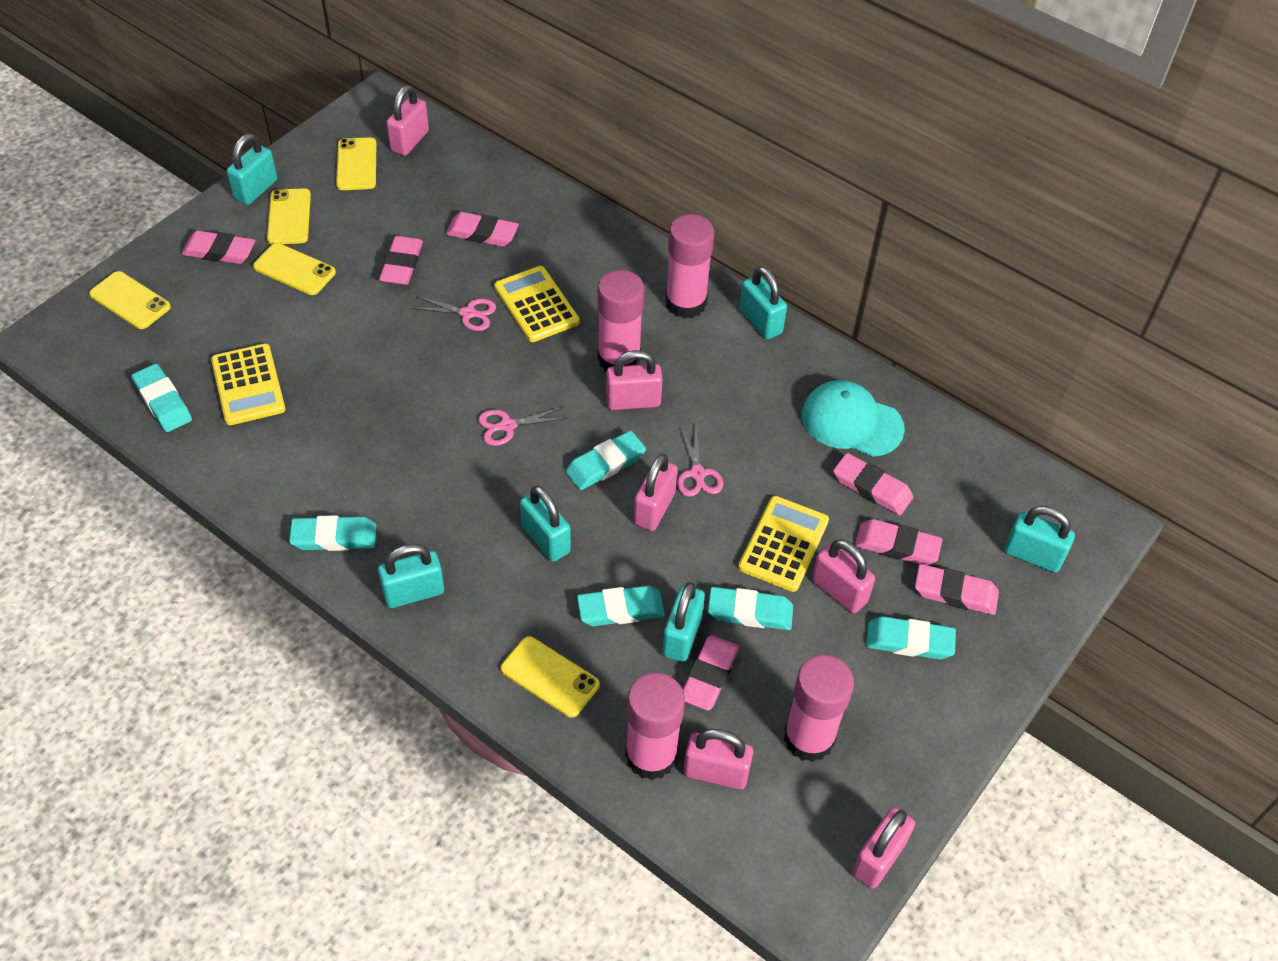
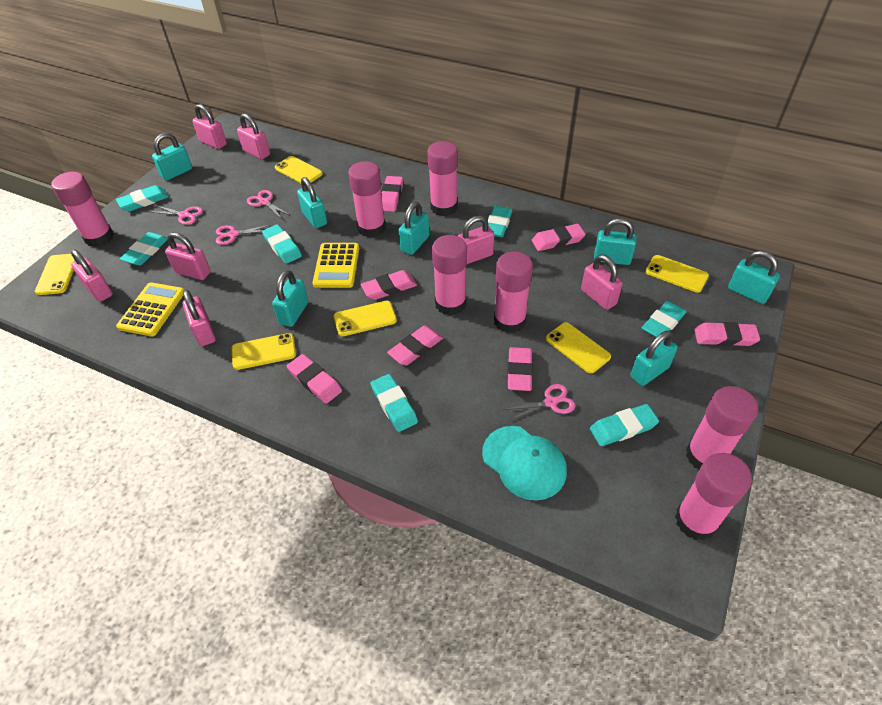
pink glue stick: [597,270,644,372] [625,673,685,780] [665,214,714,318] [784,655,854,762] = 4 -> [51,172,114,247] [348,161,386,237] [427,141,458,216] [432,235,467,315] [494,252,533,333] [675,453,752,540] [686,386,758,469] = 7
pink padlock: [386,85,429,156] [606,350,663,410] [634,453,678,531] [683,729,753,789] [812,539,875,613] [852,807,915,889] = 6 -> [71,250,113,302] [165,232,211,280] [183,290,216,346] [192,104,227,149] [237,113,270,159] [457,216,494,265] [581,255,623,310] = 7
pink scissors: [412,296,496,331] [478,407,568,446] [677,426,723,497] = 3 -> [153,205,203,225] [216,225,270,245] [247,190,290,219] [504,384,575,421] = 4
turquoise eraser: [132,364,192,432] [289,515,376,551] [566,431,646,490] [577,586,665,626] [708,587,793,630] [866,616,956,659] = 6 -> [116,185,169,211] [120,232,168,265] [262,224,302,264] [370,374,418,432] [488,206,512,237] [590,404,659,446] [642,301,686,337] = 7
turquoise padlock: [227,134,277,205] [378,544,444,608] [520,485,571,562] [662,582,705,662] [739,266,787,340] [1004,506,1075,573] = 6 -> [152,133,192,181] [272,270,308,327] [297,177,327,228] [399,202,429,255] [594,218,636,265] [630,331,678,386] [728,251,780,304] = 7
yellow calculator: [211,344,286,425] [494,266,580,342] [738,496,829,592] = 3 -> [116,282,184,337] [312,243,359,288] = 2
yellow phone: [89,271,171,329] [253,243,336,295] [267,188,311,244] [336,137,376,190] [501,636,600,717] = 5 -> [35,254,75,295] [232,333,296,370] [275,156,323,183] [334,301,397,336] [546,322,611,373] [645,255,709,293] = 6

